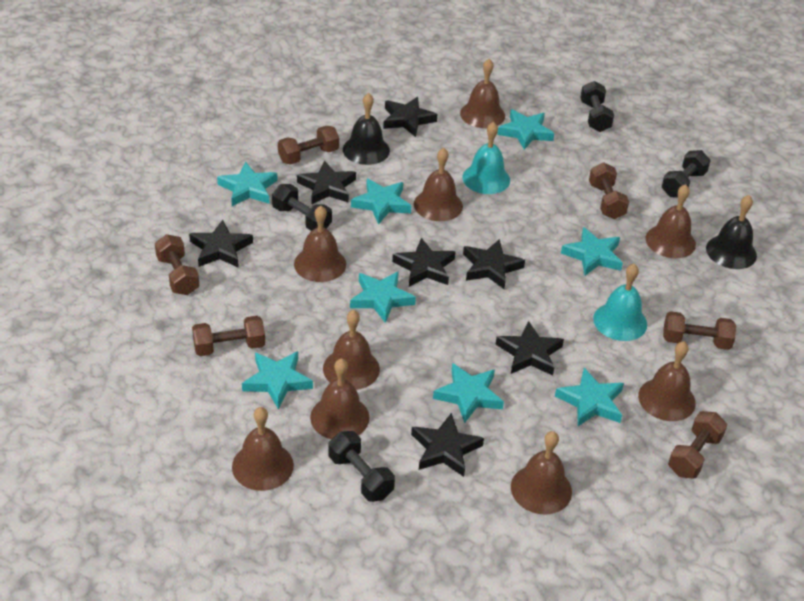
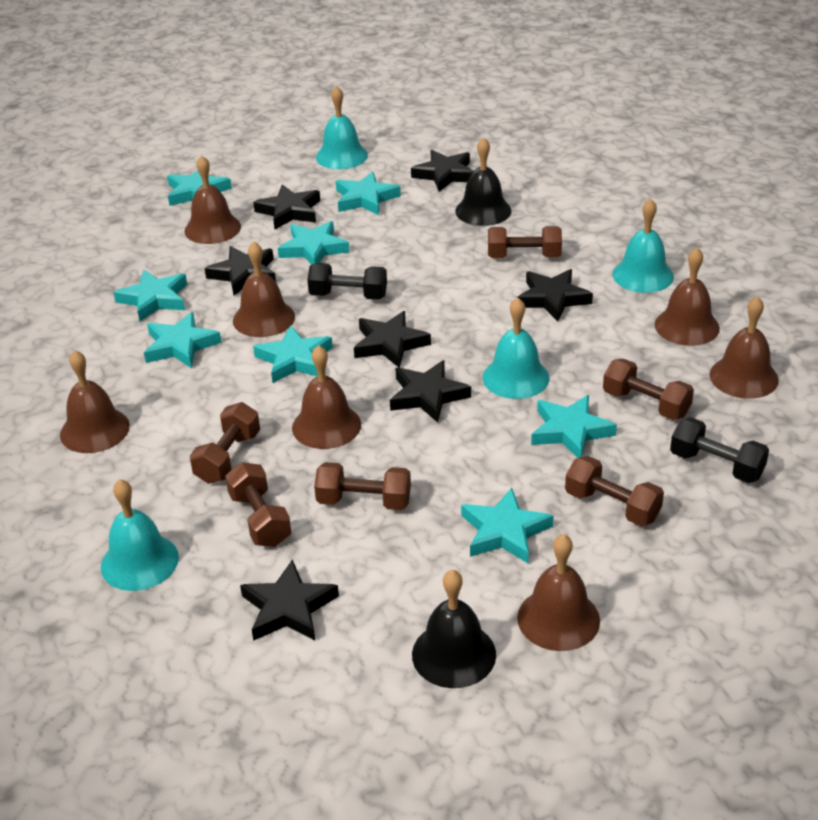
black dumbbell: [272,184,332,231] [328,431,395,502] [580,81,614,132] [662,150,711,197] = 4 -> [307,263,387,300] [670,417,769,483] = 2
brown bell: [232,407,294,491] [294,205,346,282] [310,358,369,439] [323,310,380,390] [414,148,463,221] [460,59,505,128] [511,431,572,514] [638,341,696,421] [646,184,696,258] = 9 -> [60,350,130,453] [184,155,241,244] [233,242,295,337] [292,345,361,449] [517,534,600,651] [655,248,720,346] [710,296,779,399] = 7
turquoise bell: [462,122,510,194] [593,264,647,341] = 2 -> [101,479,179,591] [316,86,368,169] [483,298,549,399] [613,198,674,293] = 4

